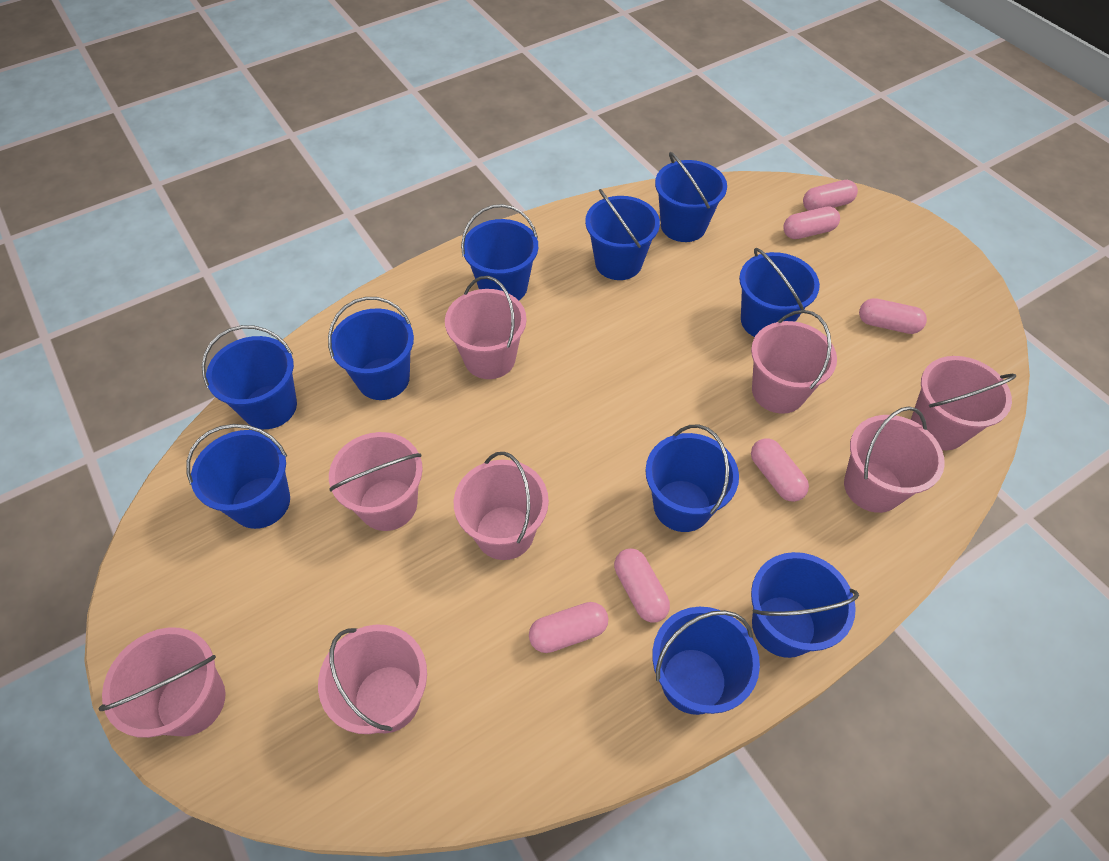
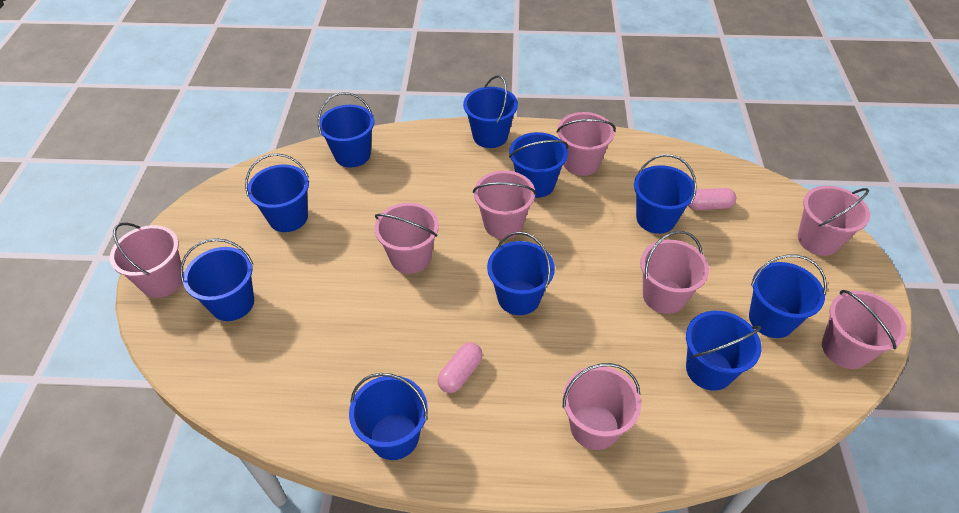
pink capsule: [529,602,608,653] [614,548,670,623] [751,438,809,502] [783,206,840,239] [803,180,858,211] [859,298,927,334] = 6 -> [437,343,483,393] [688,188,736,210] = 2

